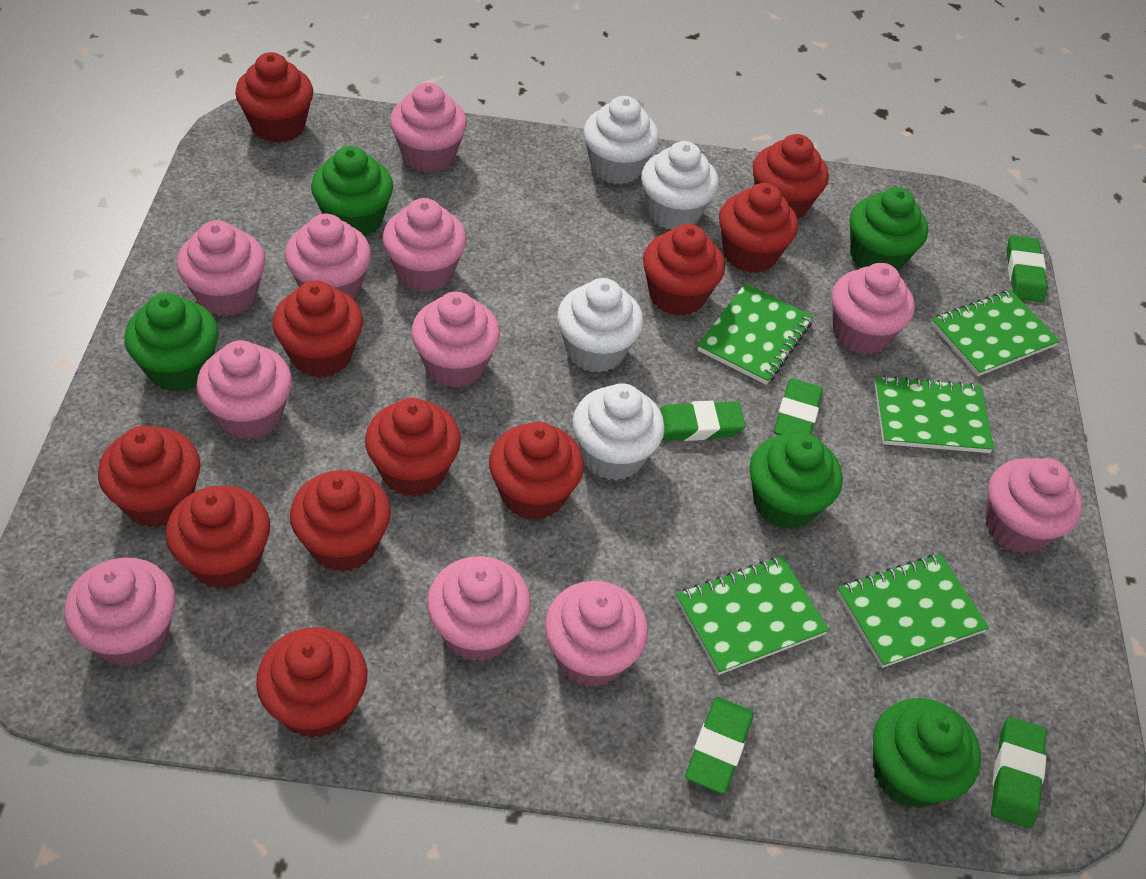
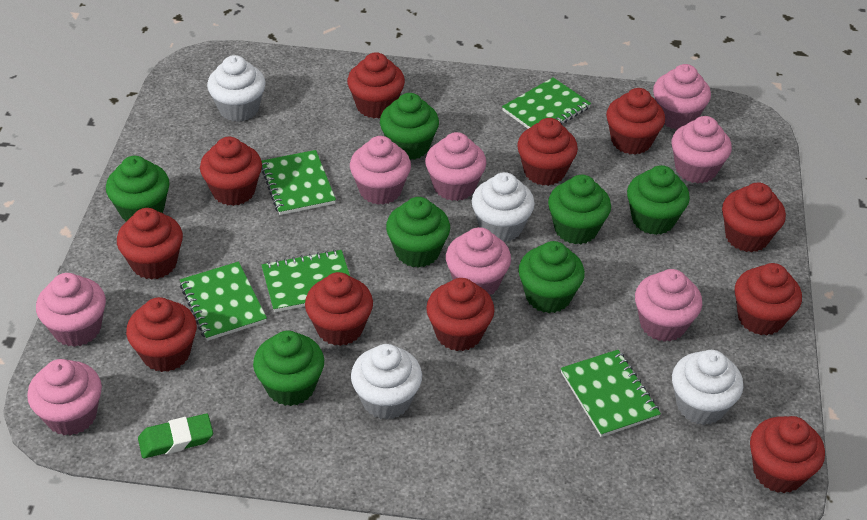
green cupcake: [124,293,219,392] [311,146,393,237] [750,433,843,530] [850,187,928,271] [873,698,981,809] = 5 -> [106,156,170,222] [253,331,324,406] [380,93,439,160] [386,197,450,268] [518,241,585,313] [548,175,611,244] [627,165,690,235] = 7
green eraser: [660,401,745,441] [685,697,753,794] [774,378,823,435] [991,717,1047,828] [1007,235,1047,302] = 5 -> [138,413,213,458] = 1
pink cupcake: [65,557,176,666] [177,220,266,317] [196,340,292,440] [285,213,371,299] [382,198,467,292] [390,83,467,173] [411,292,500,388] [427,556,531,662] [544,581,648,687] [832,263,915,355] [985,458,1083,554] = 11 -> [27,359,102,436] [36,273,106,347] [350,136,411,205] [425,132,486,201] [446,227,511,295] [635,269,702,342] [653,64,711,130] [672,116,732,184] = 8

